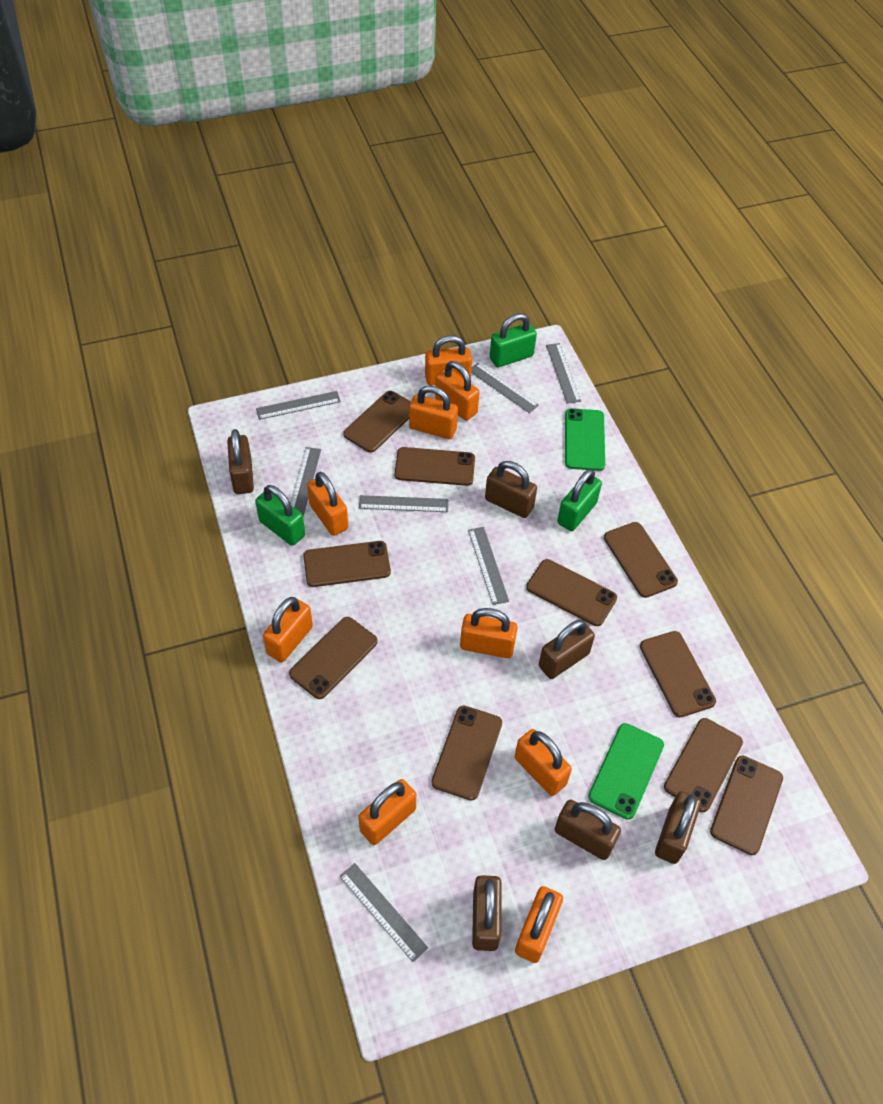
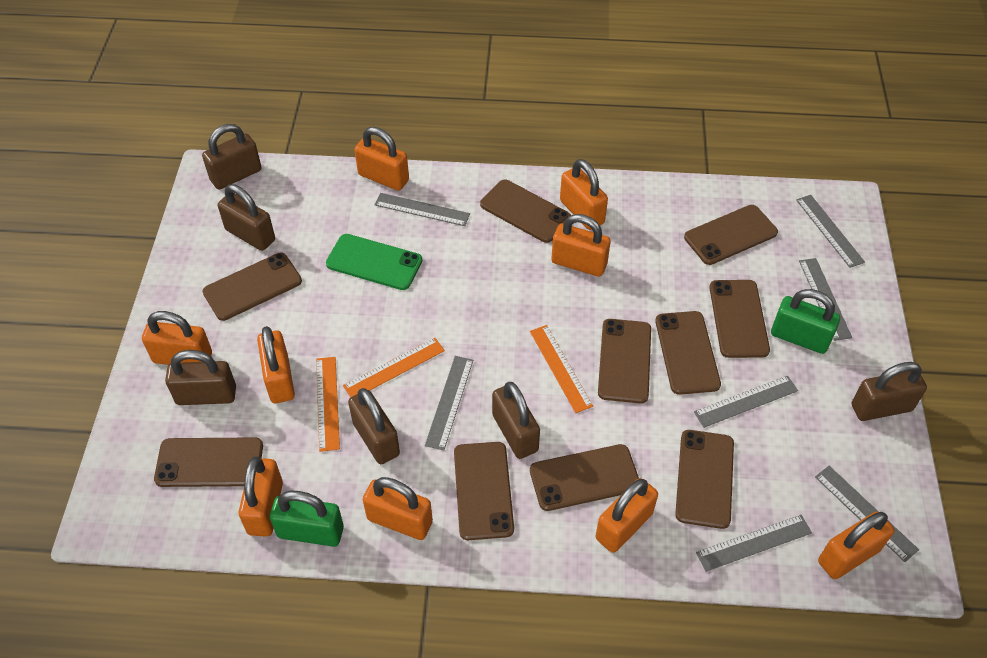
green padlock: [255,485,305,546] [490,313,537,368] [557,469,602,531] = 3 -> [270,491,344,547] [771,289,840,354] = 2
green phone: [565,408,605,471] [588,723,664,820] = 2 -> [326,234,423,290] = 1
orange ruler: none = 0 -> [316,357,340,452] [343,338,445,397] [530,325,593,413] = 3

